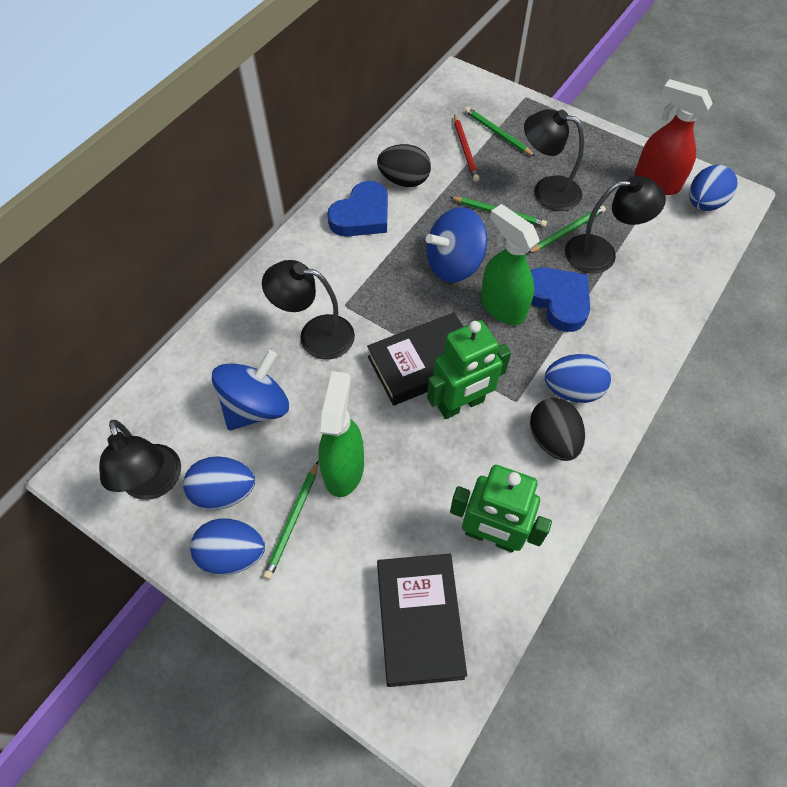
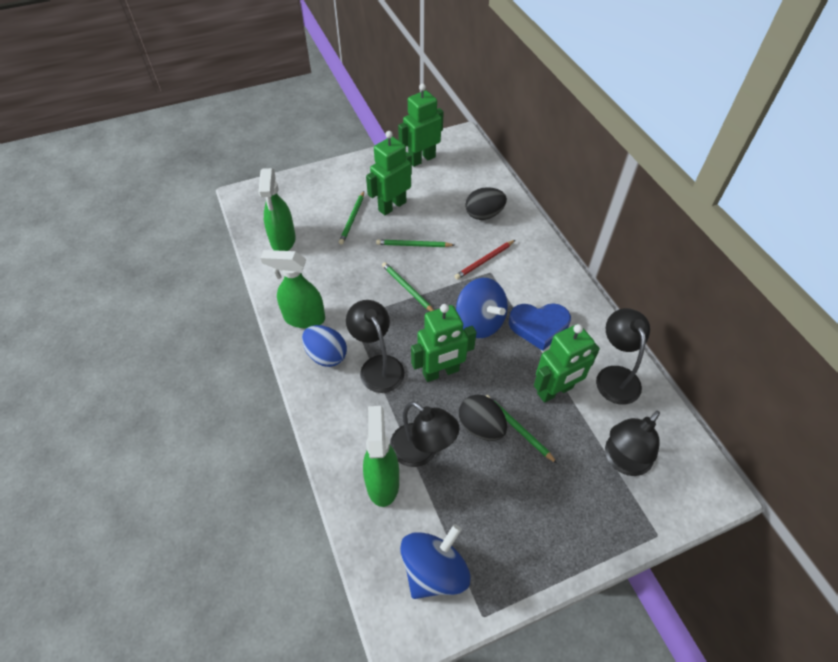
black book: [367,312,463,406] [377,554,467,687] = 2 -> none = 0
blue egg: [183,456,255,510] [190,518,265,575] [545,354,611,403] [689,165,738,211] = 4 -> [302,325,347,367] = 1
blue heart: [327,181,388,237] [531,267,590,332] = 2 -> [508,303,571,351] = 1
green robot: [427,320,511,419] [450,465,552,552] = 2 -> [366,131,412,215] [398,84,444,167] [411,304,476,382] [534,324,600,403] = 4
green spray bottle: [318,371,364,497] [481,204,540,325] = 2 -> [258,168,296,251] [260,250,325,328] [363,406,399,507] = 3
red spray bottle: [635,79,713,195] = 1 -> none = 0

